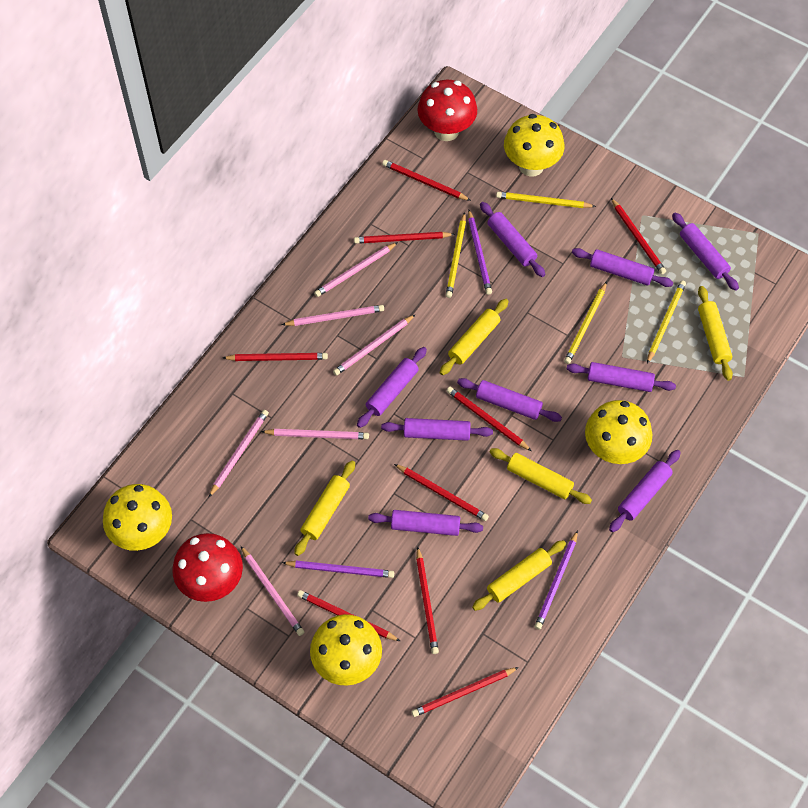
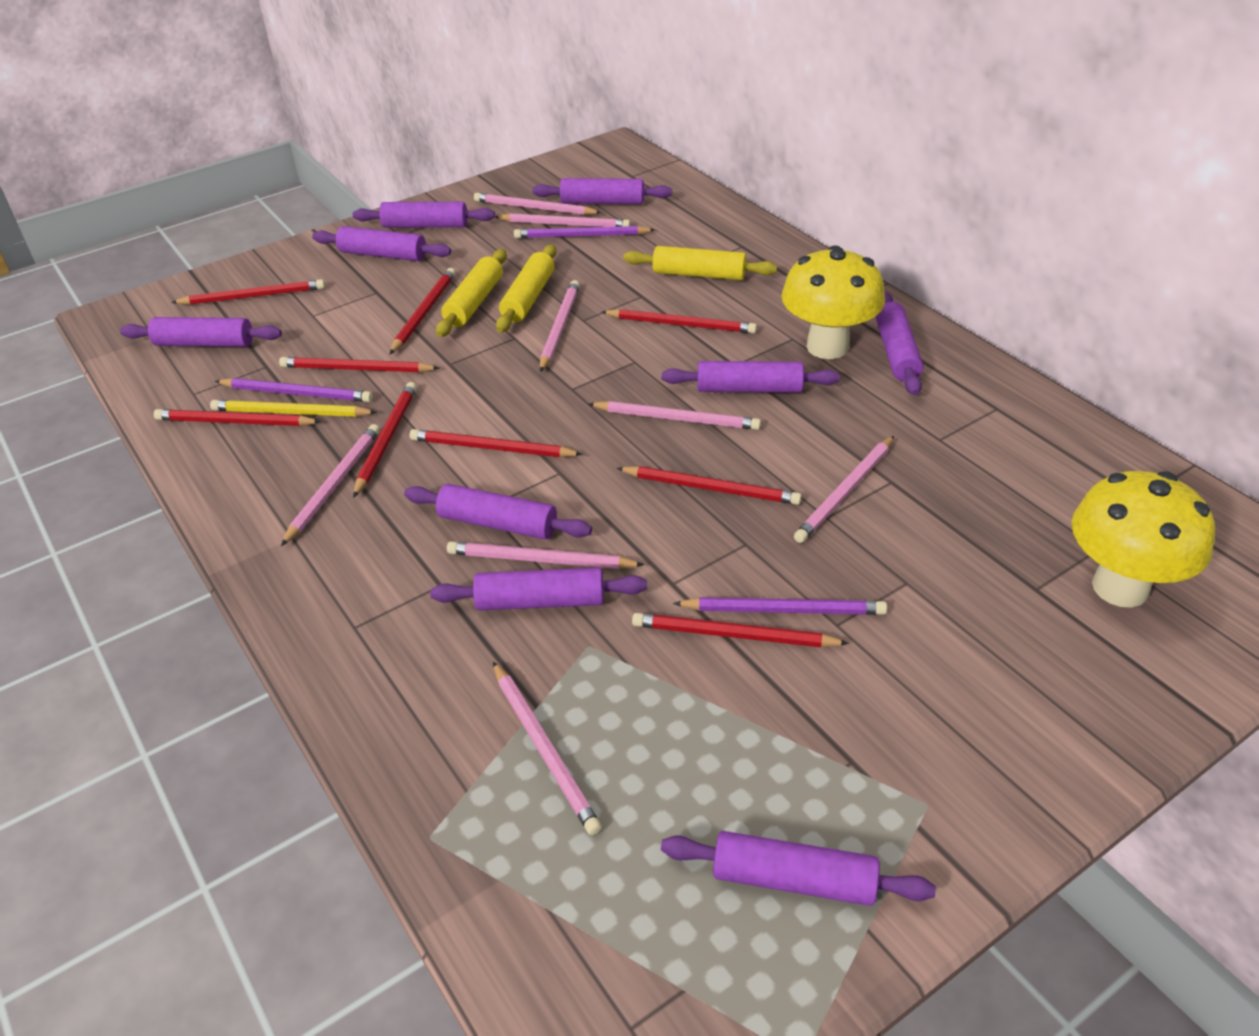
pink pencil: [209,410,269,497] [241,546,304,636] [261,429,369,439] [282,305,384,326] [314,242,398,297] [333,314,416,376] = 6 -> [281,424,380,546] [447,542,645,569] [474,193,602,215] [493,662,602,835] [495,213,630,227] [540,280,580,372] [589,401,761,430] [794,436,894,543] = 8
red mushroom: [172,533,243,602] [417,80,477,141] = 2 -> none = 0
yellow mushroom: [103,484,172,551] [310,614,382,686] [504,114,565,176] [585,400,652,464] = 4 -> [782,245,885,359] [1072,471,1215,608] = 2
yellow pencil: [446,212,466,298] [496,192,596,208] [564,281,607,364] [647,280,686,364] = 4 -> [210,400,377,417] = 1
yellow rolling pin: [294,460,355,556] [440,299,509,375] [472,540,566,611] [490,448,592,504] [698,286,733,381] = 5 -> [436,249,507,337] [496,244,556,333] [623,246,777,280] = 3

